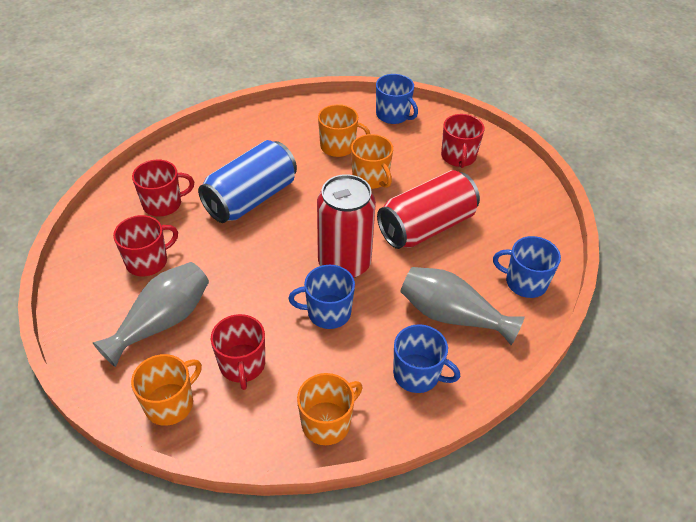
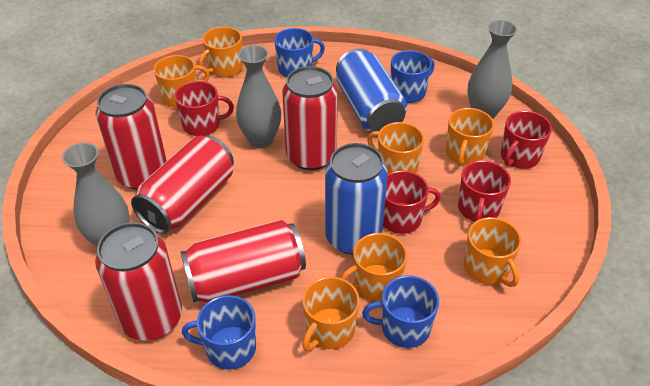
blue can: [198,140,297,223] = 1 -> [325,143,388,254] [336,48,407,132] = 2
grey vase: [93,262,209,367] [400,267,525,345] = 2 -> [62,143,130,247] [236,45,281,148] [467,20,517,119] = 3
orange mug: [131,354,202,426] [297,373,363,445] [318,104,370,157] [351,134,393,189] = 4 -> [154,55,210,108] [199,27,243,77] [302,277,360,351] [341,233,407,301] [367,122,424,174] [446,108,494,166] [464,217,522,287] = 7
red can: [317,174,376,278] [377,170,480,249] = 2 -> [95,84,167,190] [95,222,182,340] [131,135,234,234] [181,220,306,303] [282,66,338,170] = 5

